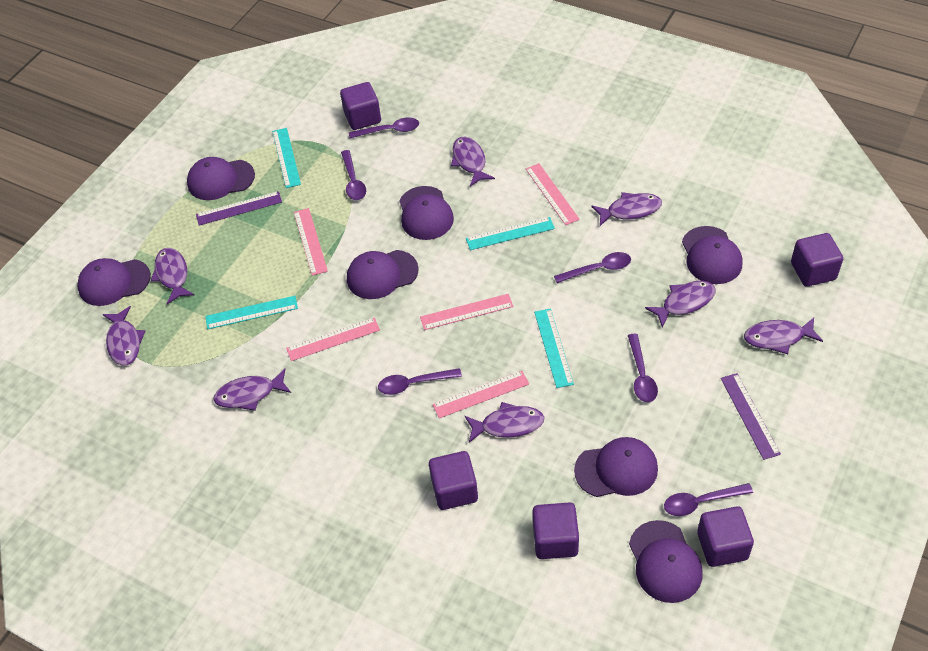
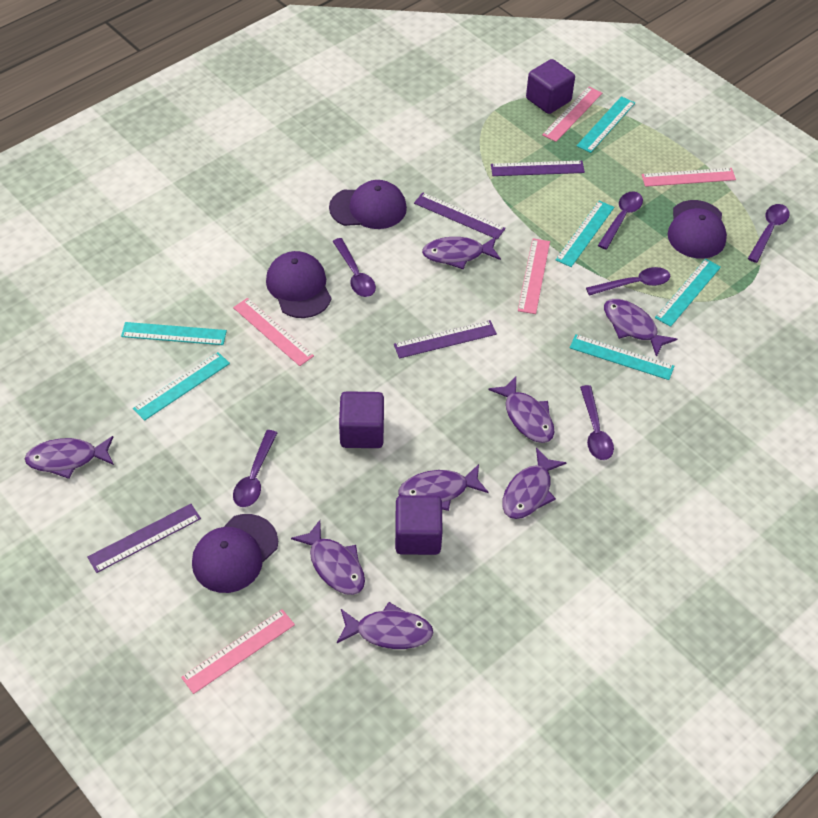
purple cap: [77,258,151,306] [187,157,255,200] [347,250,419,299] [399,186,454,240] [574,437,658,497] [629,520,702,603] [682,226,743,284] = 7 -> [192,514,278,593] [266,251,331,318] [329,180,407,229] [668,200,727,259] = 4
purple cube: [340,82,381,130] [429,451,478,510] [533,502,579,559] [697,506,754,567] [791,233,843,286] = 5 -> [339,391,384,448] [395,495,443,555] [526,59,575,114] = 3
purple ruler: [196,191,282,226] [721,373,781,460] = 2 -> [87,504,201,573] [394,320,497,358] [414,192,506,239] [491,160,585,176] = 4
turquoise ruler: [205,296,298,329] [272,128,301,188] [466,217,555,250] [534,308,574,388] = 4 -> [121,322,227,345] [133,352,230,421] [556,201,614,267] [570,334,674,380] [577,96,635,153] [655,259,721,327] = 6

